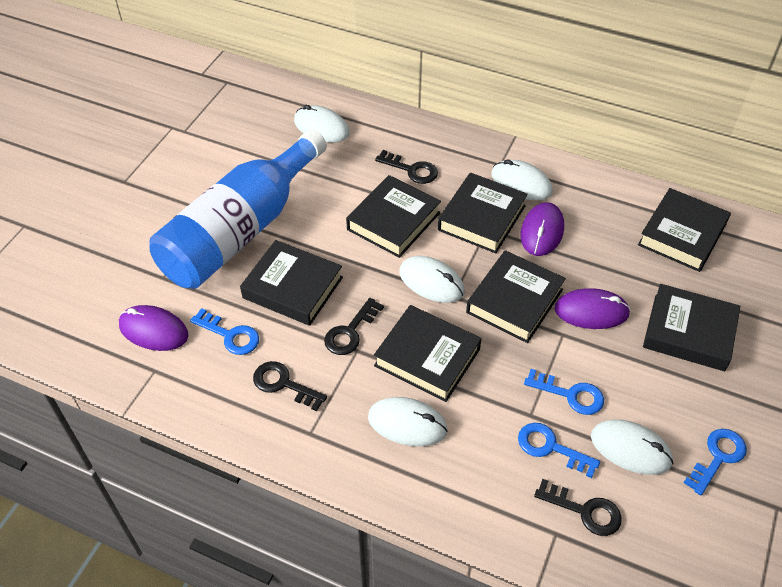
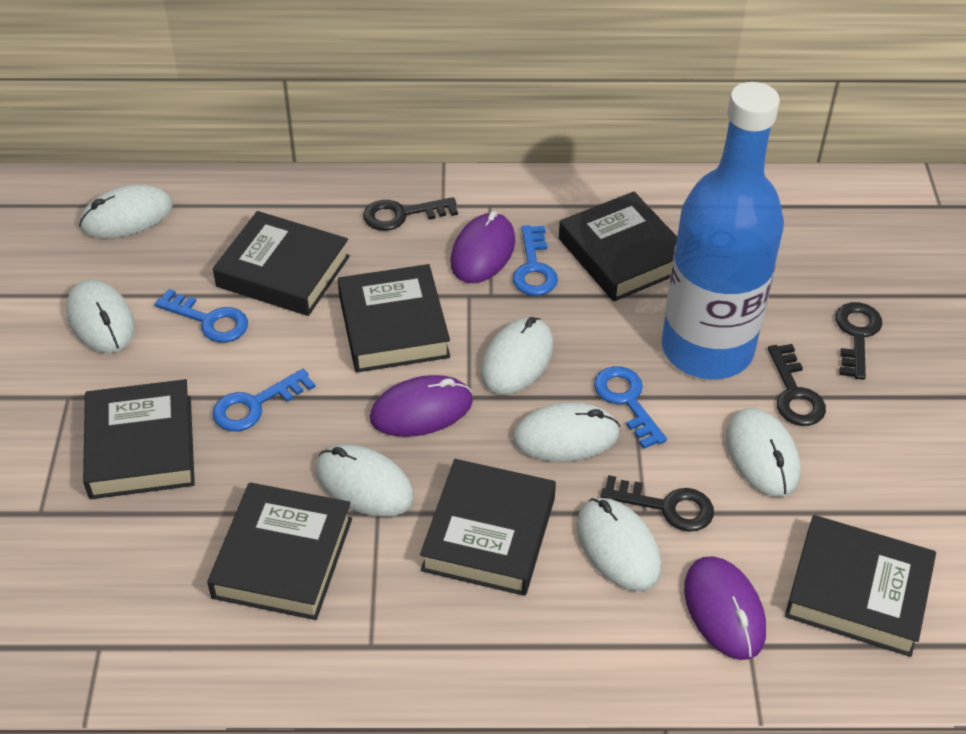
white mouse: [294,105,350,143] [368,397,448,446] [400,256,465,303] [491,159,553,201] [591,420,674,475] = 5 -> [66,280,135,353] [79,184,173,238] [316,444,414,517] [481,317,554,394] [513,402,620,462] [577,498,662,591] [726,408,801,497] = 7

